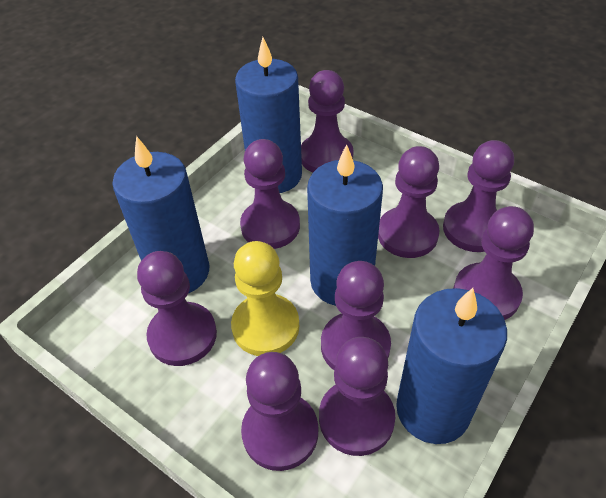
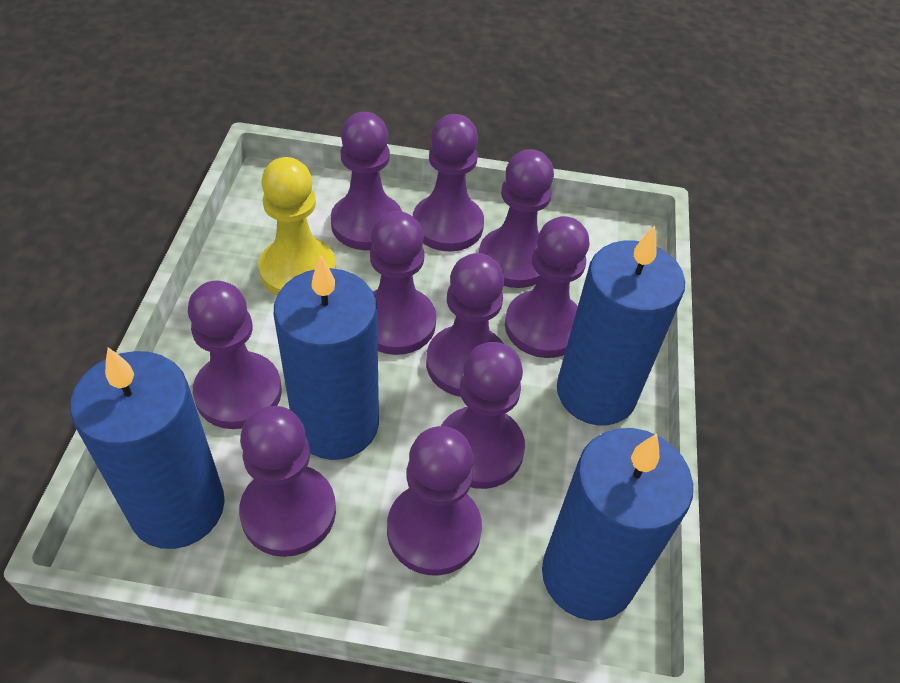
purple pawn: [137,251,217,366] [240,139,300,249] [241,352,318,471] [301,70,354,173] [319,337,395,456] [321,261,391,370] [378,146,440,258] [443,140,514,252] [453,206,534,320] = 9 -> [188,281,282,429] [239,406,336,557] [331,112,402,250] [370,211,436,355] [387,426,482,575] [413,114,484,251] [426,253,504,397] [441,342,525,489] [479,149,554,288] [505,216,589,358] = 10

